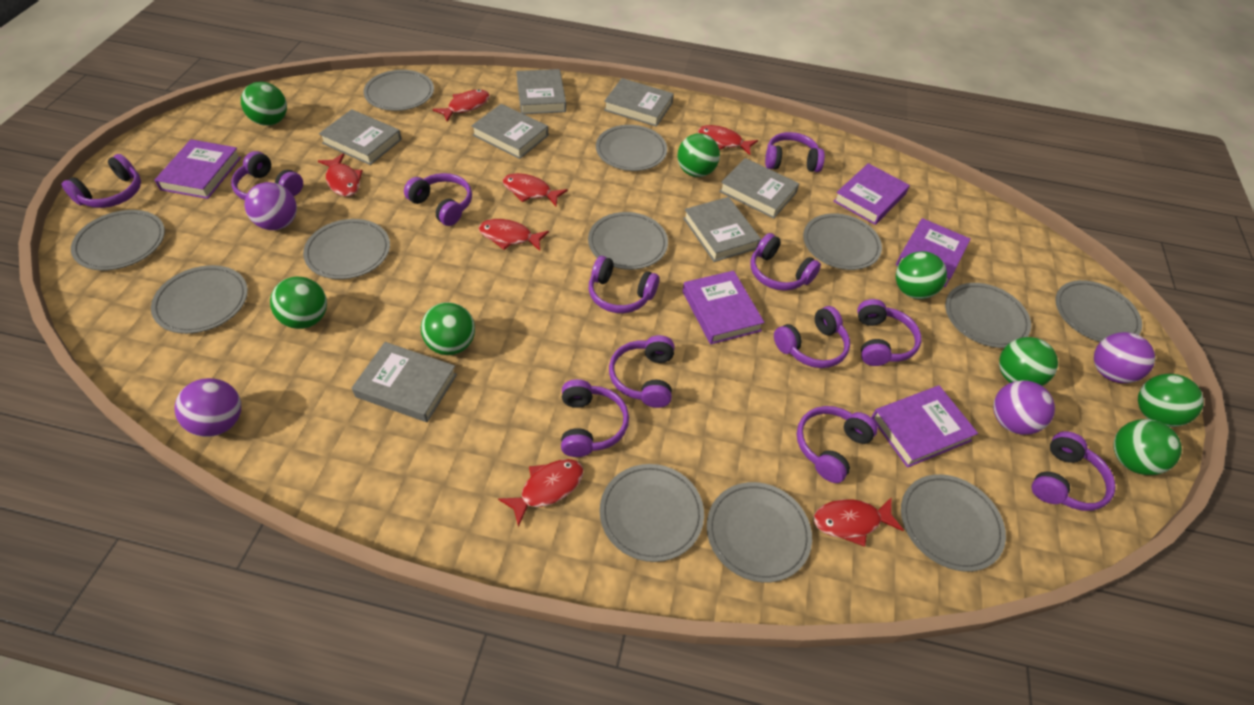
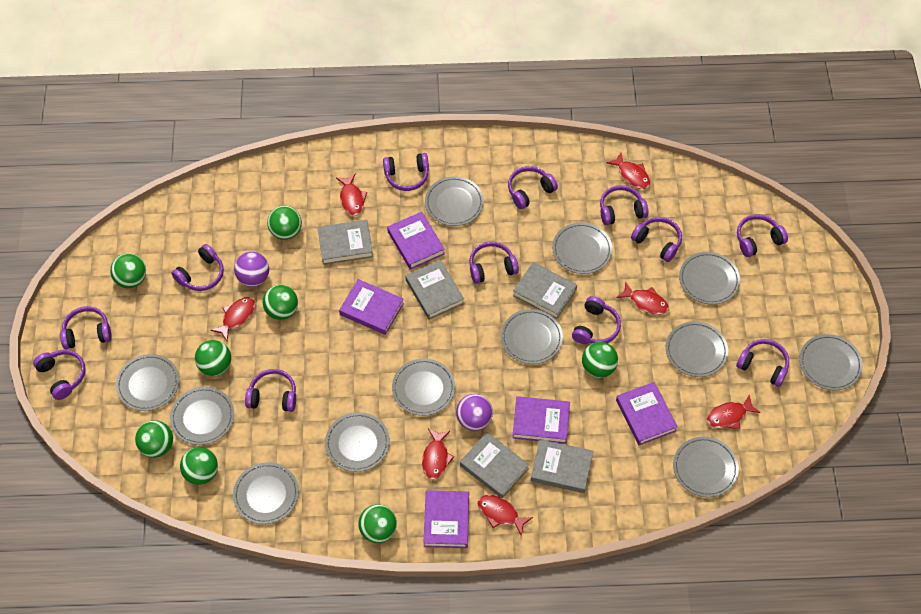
grey book: [319,109,402,165] [352,342,457,422] [471,104,548,159] [516,69,566,114] [604,78,674,127] [683,197,761,262] [719,158,799,219] = 7 -> [317,220,373,265] [405,260,464,319] [460,432,529,498] [513,262,577,319] [531,439,593,493] = 5
purple ball: [174,378,241,437] [244,182,297,230] [993,380,1055,435] [1094,332,1155,383] = 4 -> [234,252,269,287] [456,394,493,431] = 2

